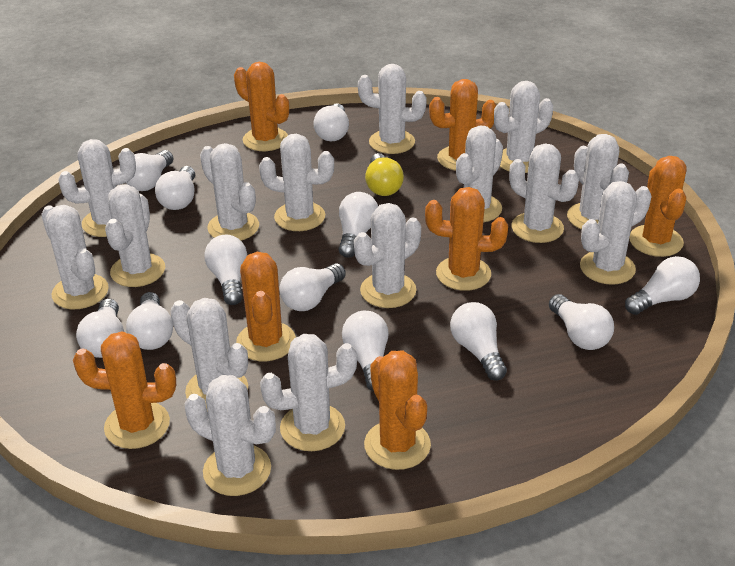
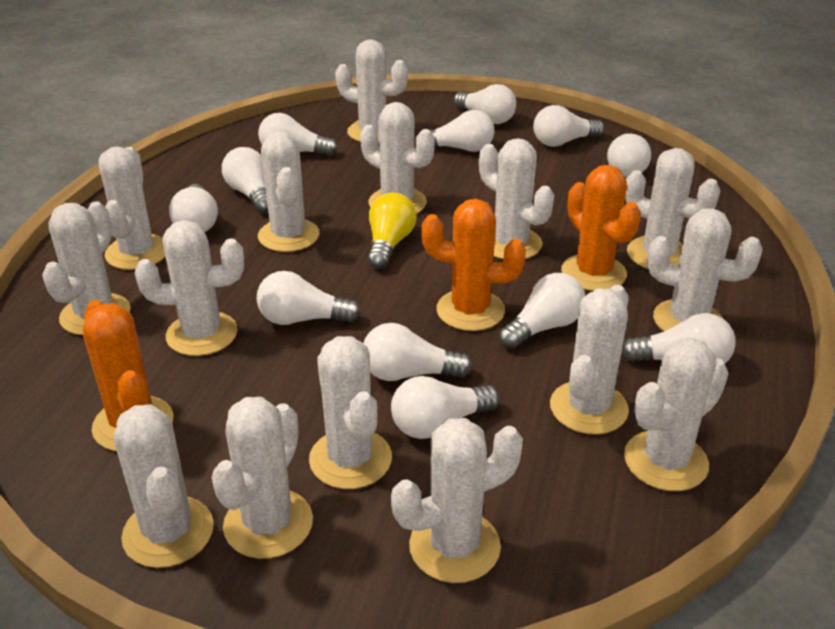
orange cactus: [73,331,176,449] [234,62,289,151] [236,252,296,361] [364,350,431,470] [425,187,508,291] [429,79,496,171] [629,156,686,257] = 7 -> [83,300,173,451] [421,199,526,331] [561,165,641,291] = 3

